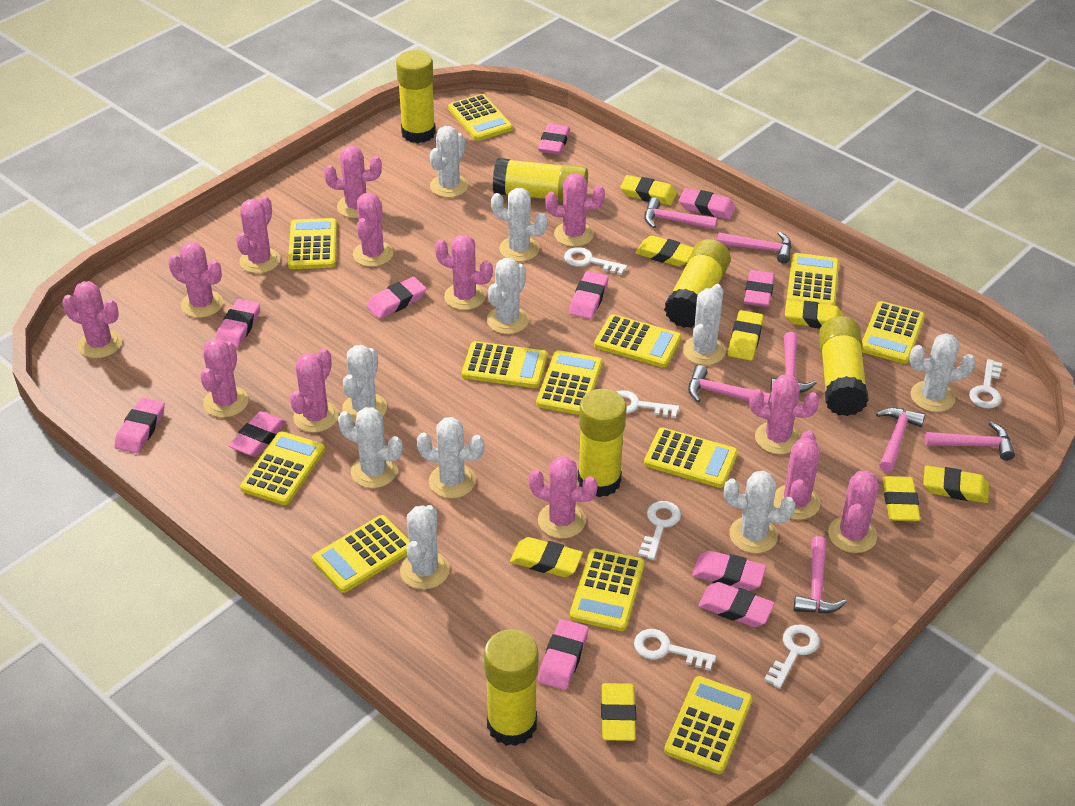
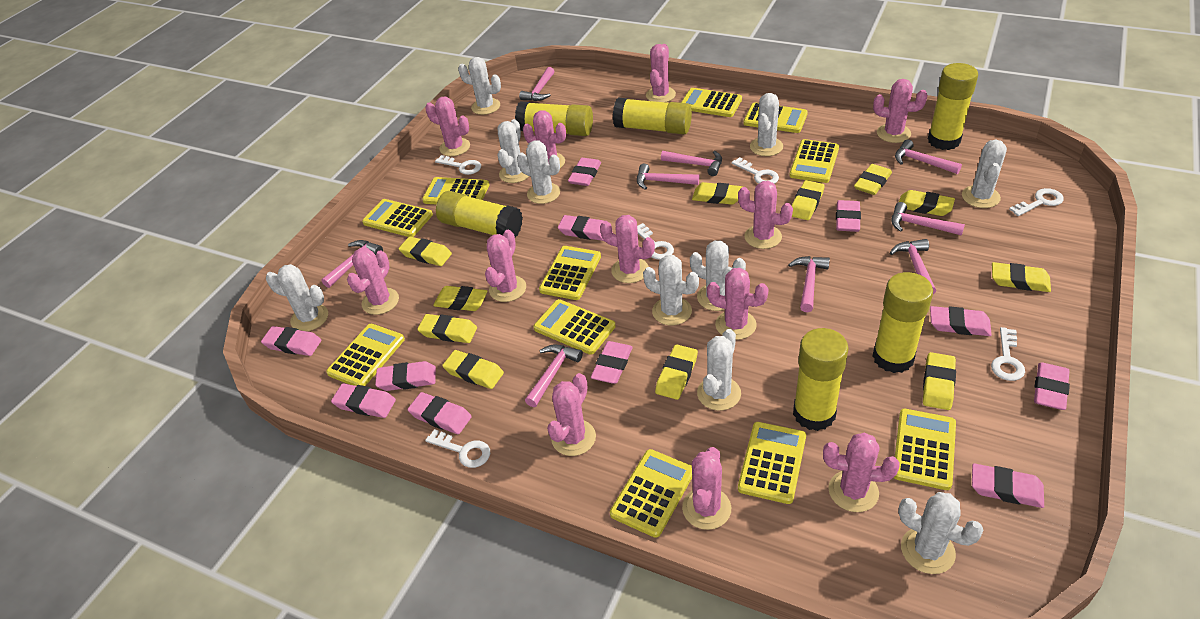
pink cactus: [62,281,122,358] [168,242,223,318] [200,338,249,418] [236,196,280,273] [290,348,339,433] [324,146,382,218] [353,193,393,267] [435,235,493,310] [529,456,598,539] [545,173,605,247] [749,374,819,454] [773,430,820,520] [828,471,879,553] = 13 -> [347,248,399,315] [425,97,470,156] [485,230,526,302] [523,110,566,168] [547,373,596,456] [600,215,655,283] [646,44,676,102] [682,447,731,530] [707,268,769,340] [738,181,793,249] [823,432,900,512] [873,79,927,143] = 12
pink hammer: [644,197,717,230] [688,365,771,405] [717,232,791,264] [770,332,816,393] [794,536,847,613] [876,408,925,472] [925,422,1015,461] = 7 -> [321,240,383,288] [519,67,554,101] [525,344,583,407] [637,164,699,190] [661,151,722,176] [788,256,830,312] [890,239,936,294] [891,202,965,236] [895,139,962,174] = 9
yellow calculator: [240,432,325,505] [288,218,337,269] [312,515,409,593] [448,94,513,141] [462,341,547,388] [536,350,603,415] [570,548,645,631] [594,314,682,368] [644,428,738,488] [664,676,752,774] [787,253,839,306] [862,301,925,364] = 12 -> [326,324,405,386] [362,199,433,237] [422,177,489,205] [533,299,616,355] [539,246,601,300] [610,449,692,538] [681,88,742,117] [738,422,806,504] [743,102,808,133] [789,139,839,183] [894,409,956,490] = 11
yellow eraser: [510,537,583,577] [601,683,636,741] [620,175,677,205] [635,235,694,267] [728,310,764,361] [785,300,844,328] [883,476,920,521] [923,465,989,503] = 8 -> [398,236,452,266] [417,314,477,343] [433,286,488,311] [442,350,504,389] [655,344,698,400] [692,182,743,205] [791,180,825,220] [854,164,892,195] [899,190,955,216] [923,352,956,410] [992,262,1051,292] = 11

